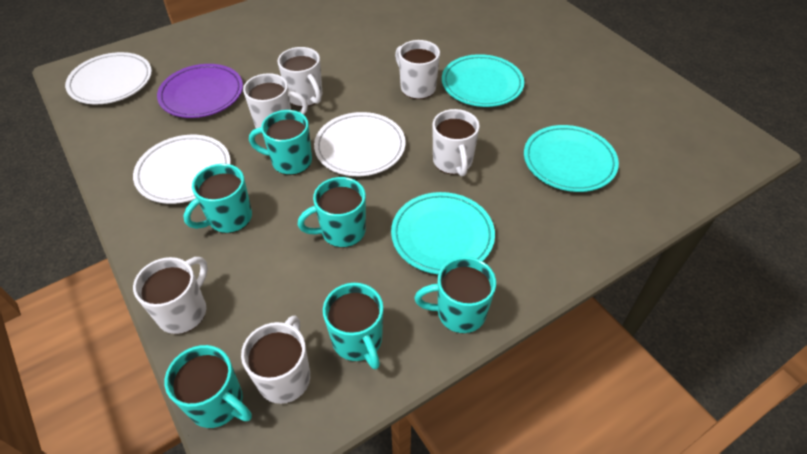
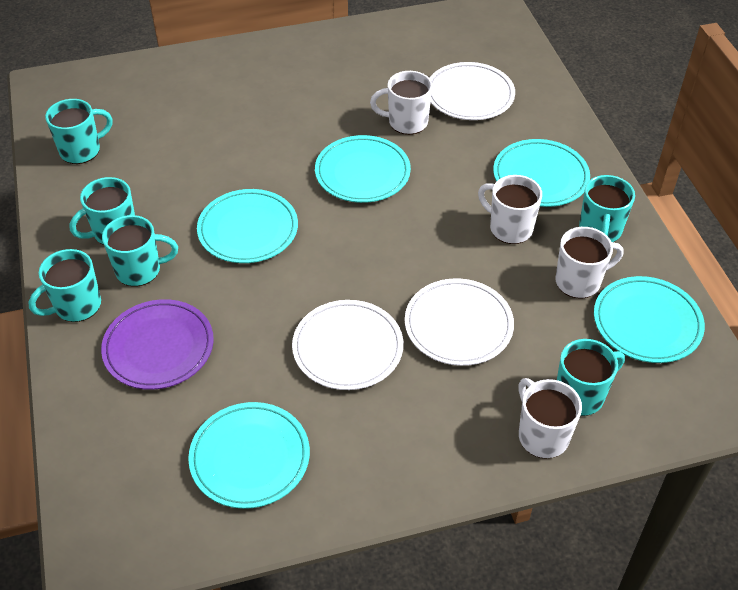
turquoise plate: [391,192,495,274] [442,54,524,107] [524,125,619,192] = 3 -> [188,402,310,509] [197,189,298,263] [315,135,411,203] [493,139,590,207] [594,276,705,363] = 5
white mug: [133,257,208,334] [241,315,310,404] [243,73,308,129] [277,47,322,107] [395,40,440,99] [432,109,480,176] = 6 -> [370,71,433,135] [478,175,542,244] [519,378,582,459] [555,227,623,299] = 4

